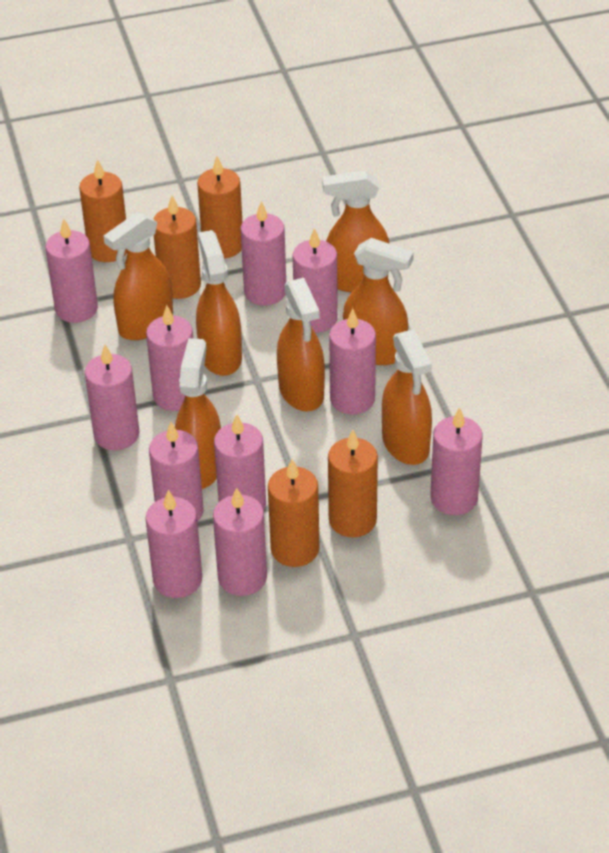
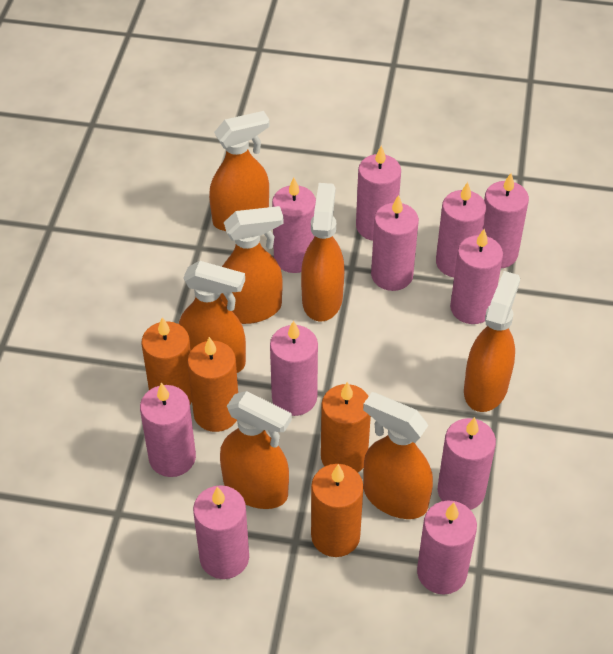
orange candle: [79,159,127,262] [153,195,201,299] [197,156,243,258] [268,459,319,567] [328,430,378,537] = 5 -> [142,317,192,404] [187,337,238,432] [311,464,364,557] [321,382,371,473] = 4

